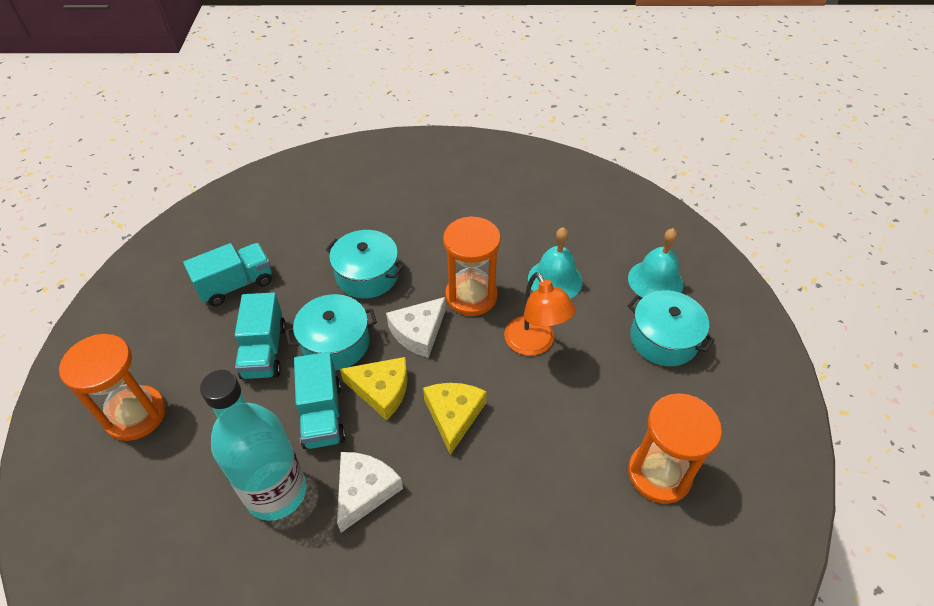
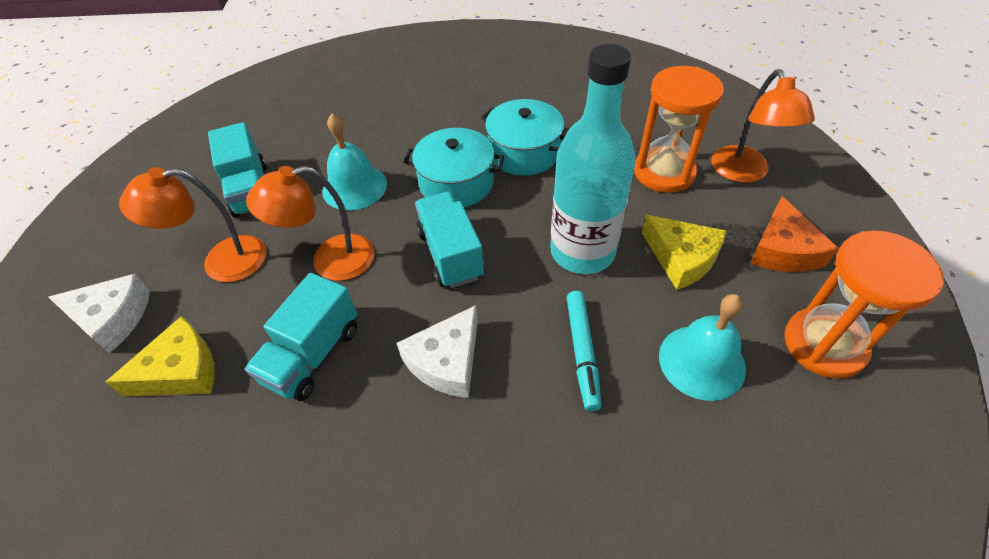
orange cheese: none = 0 -> [750,196,839,272] = 1
orange hourglass: [59,334,166,441] [443,216,501,316] [628,393,722,504] = 3 -> [634,66,724,193] [785,230,944,379] = 2
orange lamp: [504,272,575,356] = 1 -> [119,167,267,282] [246,166,375,281] [711,69,815,183] = 3
turquoise marker: none = 0 -> [567,291,602,411] = 1
turquoise pot: [286,294,377,371] [326,230,404,298] [628,291,715,366] = 3 -> [404,128,504,207] [481,99,565,176] = 2

